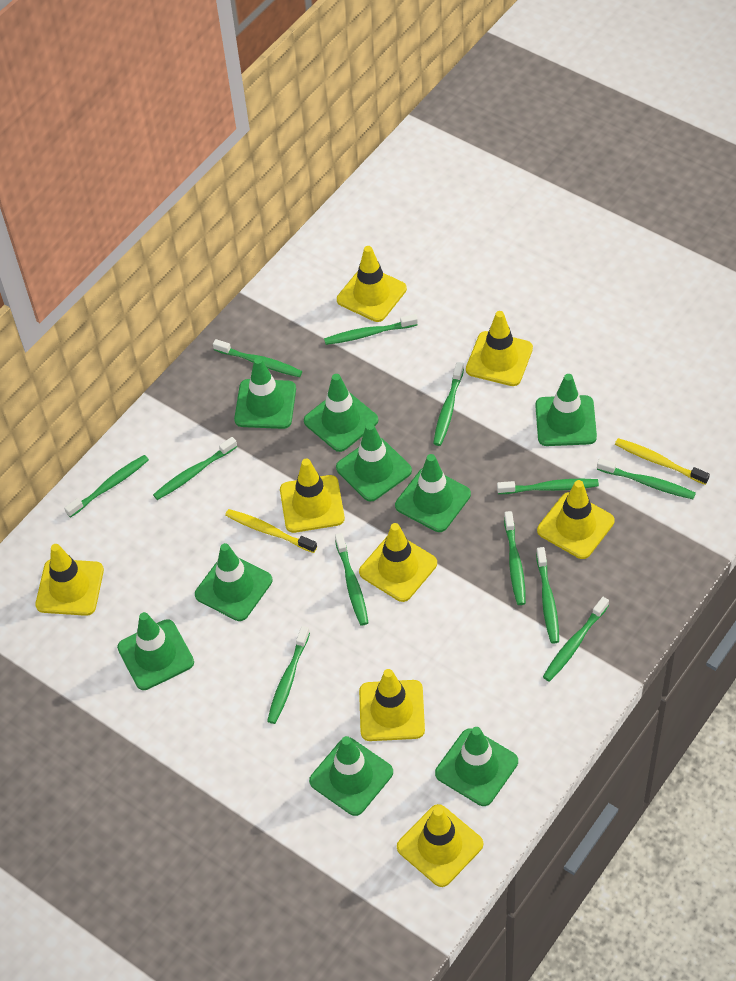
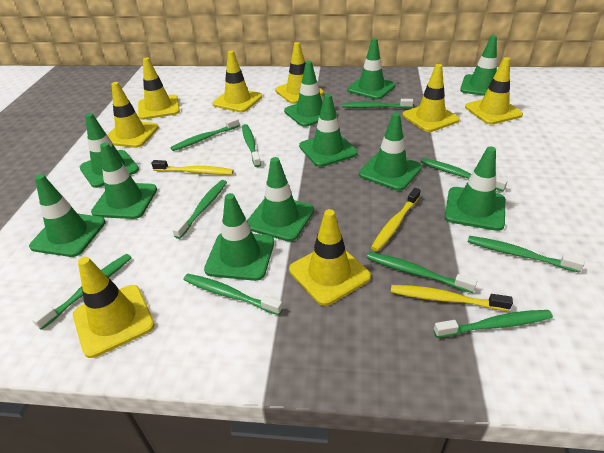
green toothbrush: [64,455,149,518] [153,437,237,500] [213,339,302,377] [267,626,310,724] [324,314,418,345] [335,533,368,626] [433,362,464,446] [497,479,599,494] [504,511,526,605] [536,547,559,644] [543,597,609,682] [597,458,696,499] = 12 -> [32,254,132,330] [170,117,240,151] [172,180,227,239] [183,274,283,315] [242,124,261,167] [342,99,414,108] [367,252,477,293] [421,158,508,191] [434,310,553,338] [468,236,585,273] = 10
green traffic cone: [117,612,194,690] [195,543,272,621] [234,357,296,429] [304,374,378,452] [309,736,393,816] [336,423,412,501] [395,454,471,532] [435,727,518,806] [535,374,597,446] = 9 -> [29,174,106,257] [80,113,139,188] [91,142,157,219] [204,193,274,281] [247,157,314,242] [284,61,337,127] [299,94,358,167] [347,38,396,100] [359,113,422,191] [445,147,505,231] [460,35,497,96] = 11
yellow toothbrush: [225,509,317,553] [615,438,710,485] = 2 -> [151,160,233,175] [371,188,421,252] [391,285,513,311] = 3

